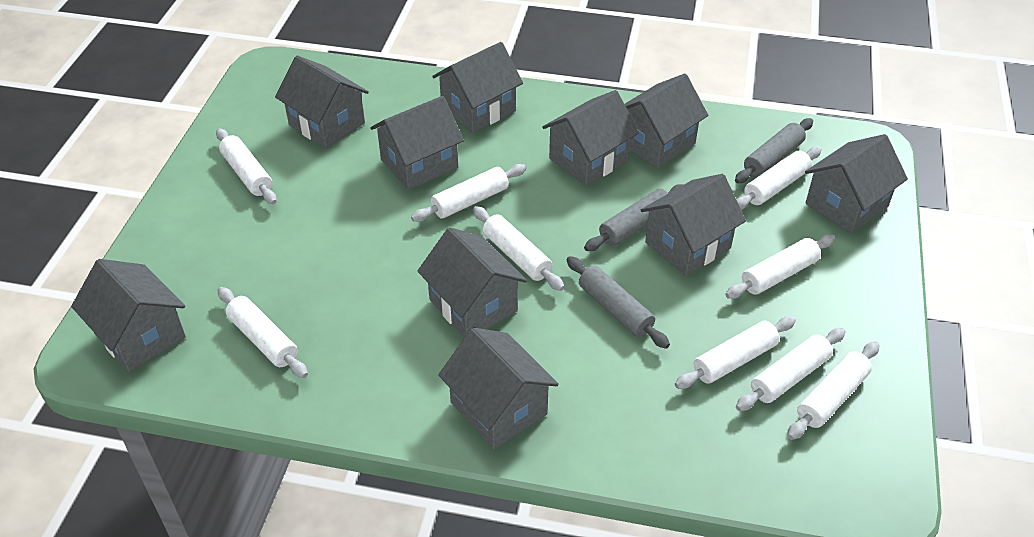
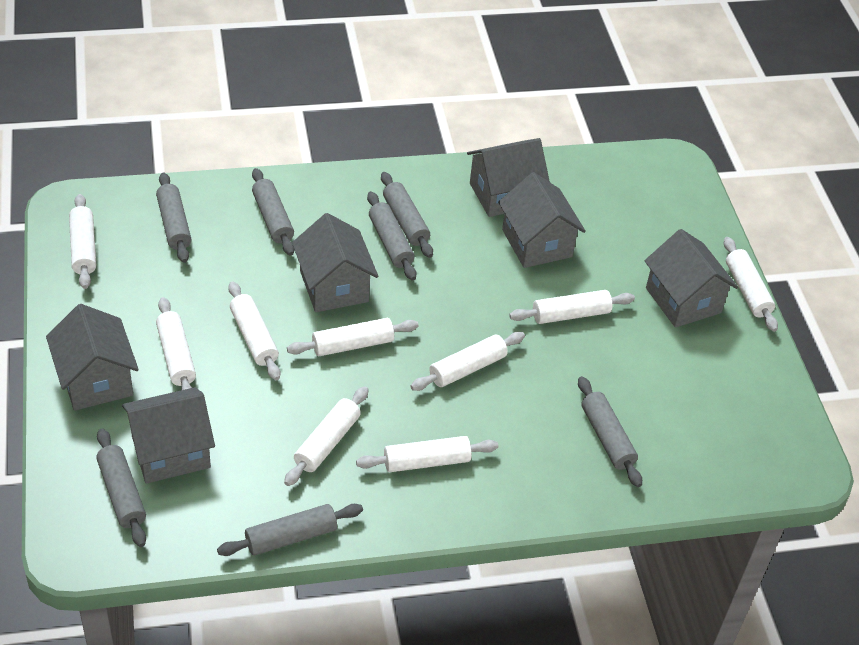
grey house: [71,259,186,372] [275,56,369,148] [370,96,464,190] [417,227,527,337] [432,42,523,133] [438,328,559,449] [542,90,639,186] [625,74,708,169] [641,174,746,276] [805,134,908,234] = 10 -> [46,304,139,411] [122,387,215,484] [292,213,378,312] [467,138,550,217] [498,172,586,268] [645,229,738,328] = 6
grey rolling pin: [567,256,670,349] [584,184,684,251] [735,118,813,183] = 3 -> [96,428,146,547] [156,173,191,263] [217,504,363,556] [252,168,294,256] [367,191,416,281] [381,172,433,258] [578,376,642,487] = 7

